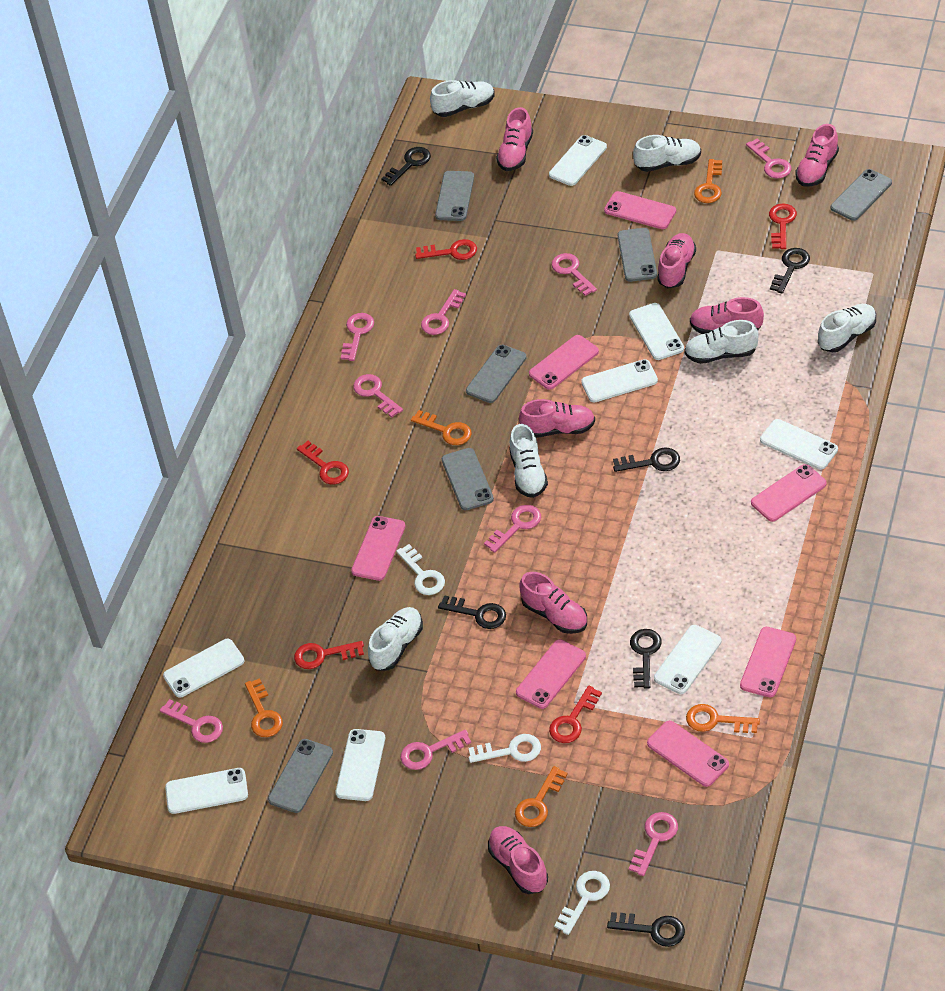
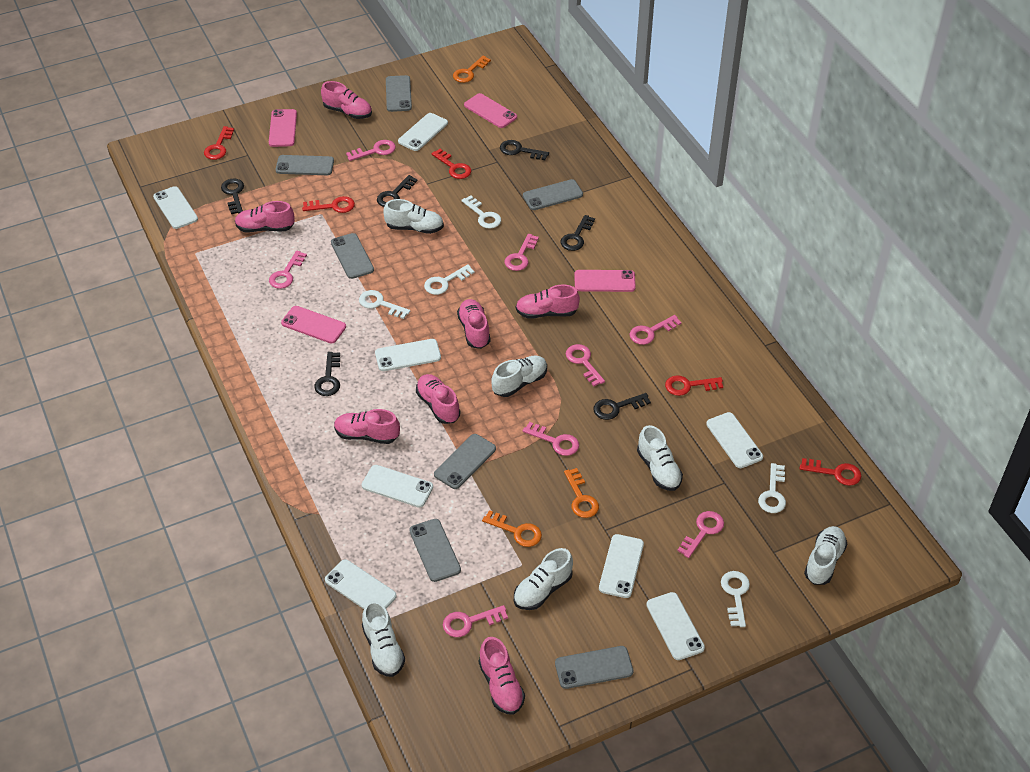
grey phone: [268,739,333,813] [435,171,474,221] [442,448,494,510] [466,345,526,403] [618,228,657,282] [831,169,892,221] = 6 -> [276,155,334,175] [331,233,374,279] [386,75,412,112] [409,519,461,582] [434,434,496,489] [523,179,583,210] [555,646,634,689] = 7
orange key: [245,678,283,737] [411,410,472,445] [515,766,568,827] [686,704,760,733] [694,159,722,203] = 5 -> [453,56,491,83] [482,510,542,547] [564,468,599,518] = 3
pink key: [160,699,223,743] [341,313,374,361] [353,374,403,418] [401,729,471,770] [421,289,466,335] [484,505,541,553] [552,253,597,296] [629,812,678,876] [746,138,791,178] = 9 -> [269,251,307,289] [346,140,396,161] [443,605,508,637] [505,234,539,271] [523,422,579,456] [566,344,605,386] [630,315,682,345] [677,511,724,558] = 8
pink phone: [351,516,405,581] [516,639,586,709] [529,335,599,390] [604,191,676,229] [647,721,729,787] [740,627,796,698] [751,464,827,522] = 7 -> [269,109,297,147] [281,306,346,344] [464,93,517,128] [575,270,636,292] = 4
white key: [396,544,445,595] [469,734,541,763] [554,871,610,935] = 3 -> [359,290,410,319] [424,264,474,295] [461,195,501,229] [721,571,750,627] [758,463,786,513] = 5

